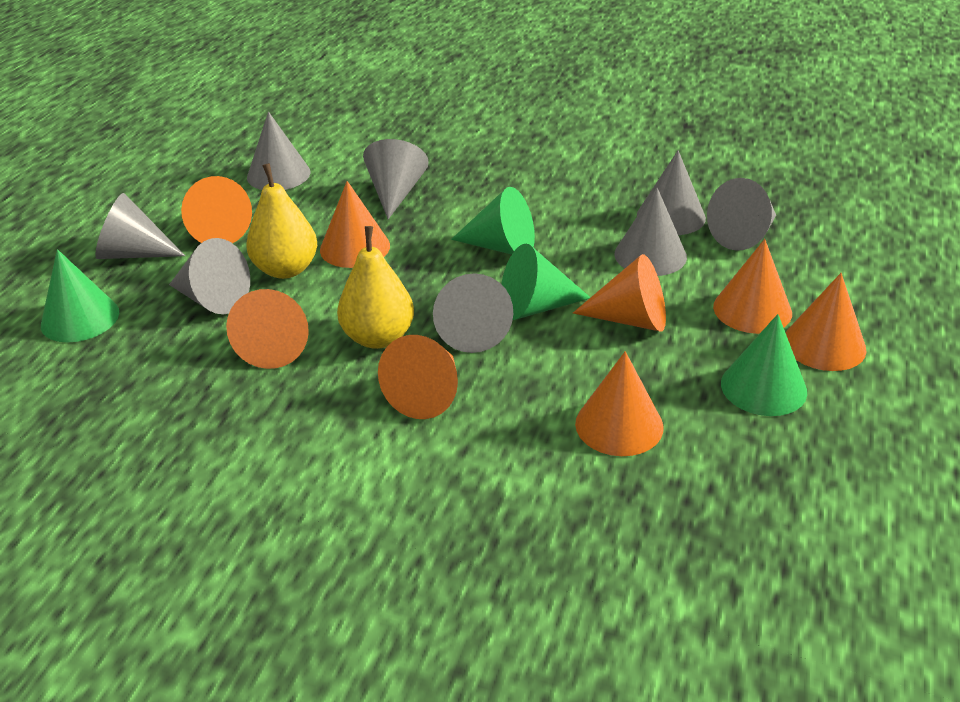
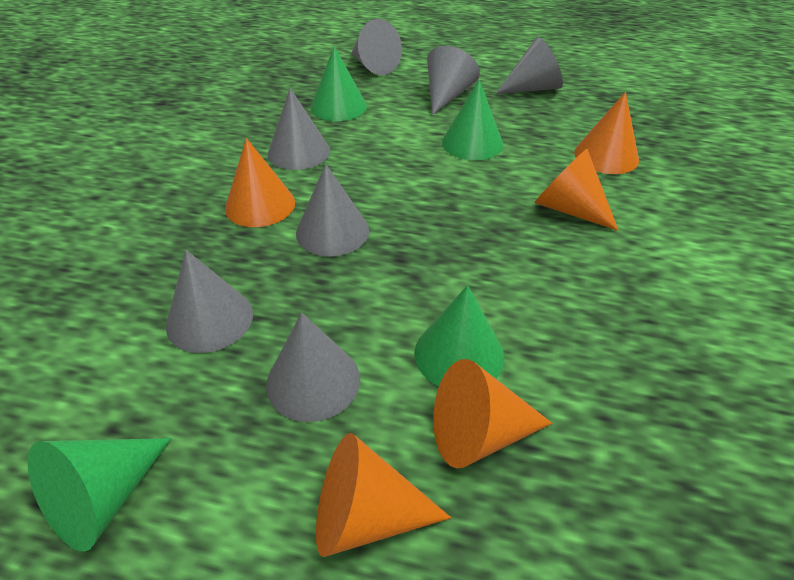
grey cone: [95,193,185,259] [169,238,250,314] [247,112,310,190] [363,139,429,219] [433,273,513,353] [615,187,687,276] [637,150,706,235] [707,178,776,251] = 8 -> [166,250,253,353] [266,313,360,422] [268,88,330,170] [296,164,369,256] [351,19,402,75] [427,46,480,115] [496,37,563,94] = 7
orange cone: [181,176,252,243] [226,289,309,369] [320,181,390,268] [378,335,458,419] [573,254,666,331] [575,351,664,456] [713,239,792,334] [785,273,867,371] = 8 -> [225,138,295,227] [316,433,451,557] [433,359,552,468] [534,149,619,231] [574,92,639,174] = 5
yellow pear: [246,163,317,279] [337,226,414,349] = 2 -> none = 0

